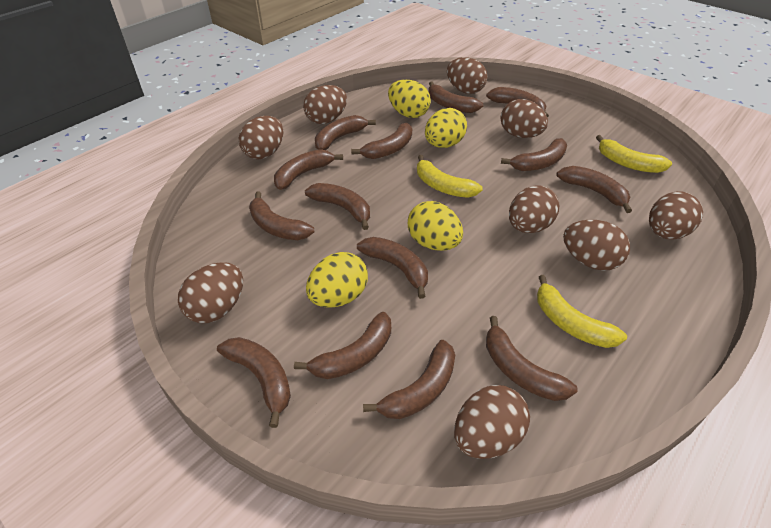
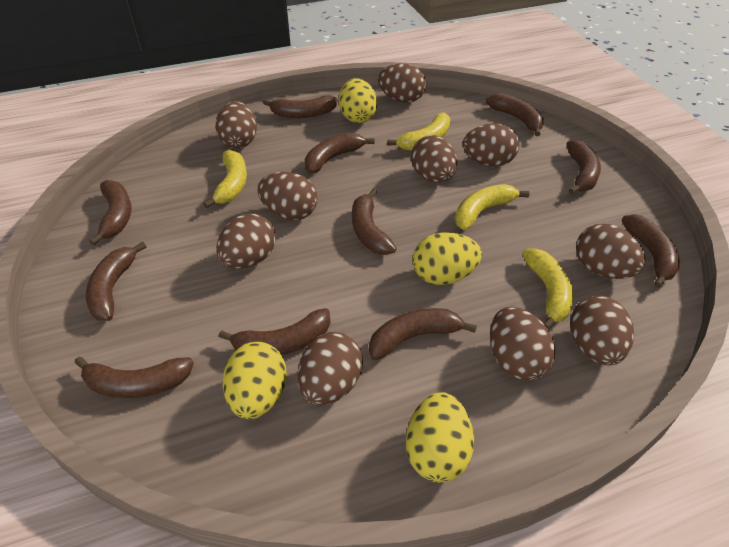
brown banana: [217,337,291,428] [249,191,314,240] [274,149,343,190] [294,312,391,379] [305,183,370,230] [315,115,376,150] [351,123,412,159] [357,237,428,299] [363,340,455,419] [428,81,483,113] [486,87,549,118] [486,316,578,401] [501,138,567,171] [556,166,632,213] = 14 -> [75,357,194,398] [86,242,147,321] [89,180,132,245] [219,308,330,355] [263,95,338,118] [305,133,374,174] [352,189,397,255] [369,308,477,360] [486,93,544,136] [566,140,601,194] [622,214,680,288] = 11
brown egg: [178,262,243,323] [239,116,283,159] [303,85,347,124] [447,57,488,94] [454,385,530,459] [500,99,548,138] [509,185,559,233] [563,220,630,271] [649,191,703,240] = 9 -> [215,101,257,149] [216,214,276,269] [257,172,318,220] [298,332,363,406] [378,63,426,103] [411,135,457,183] [463,123,520,167] [490,307,555,381] [570,296,634,365] [576,223,646,279] = 10
yellow banana: [417,155,483,198] [537,275,627,348] [596,135,672,173] = 3 -> [204,150,247,208] [387,112,450,151] [455,184,530,230] [522,248,573,330] = 4

